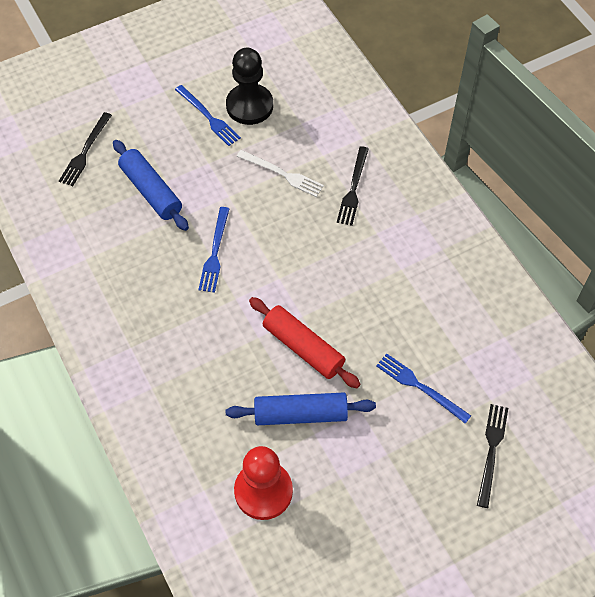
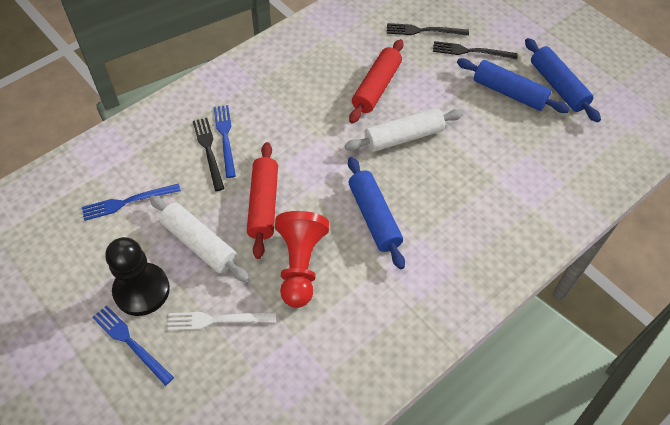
blue rolling pin: [113,140,189,231] [226,393,376,425] = 2 -> [348,157,405,269] [457,58,570,113] [525,38,601,122] = 3
red rolling pin: [249,297,361,388] = 1 -> [247,142,278,259] [349,39,403,124] = 2
white rolling pin: none = 0 -> [150,196,249,282] [345,108,463,152] = 2

